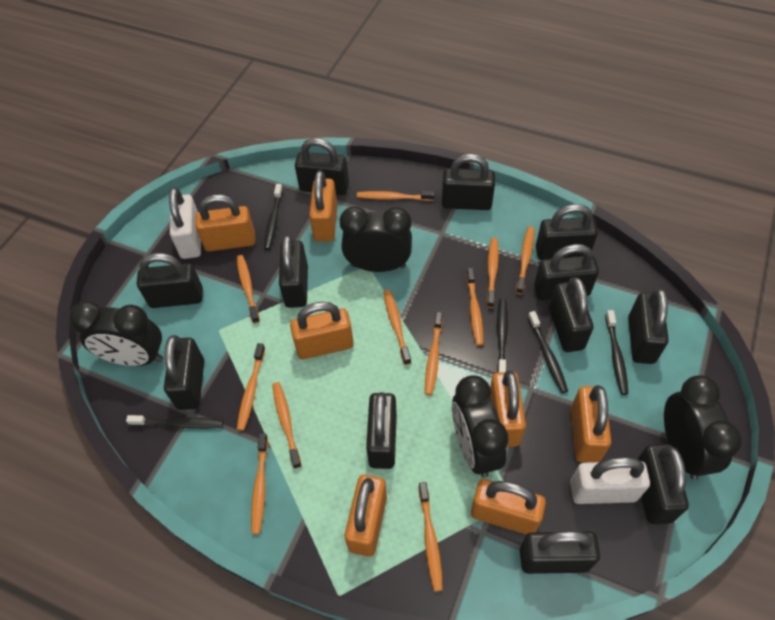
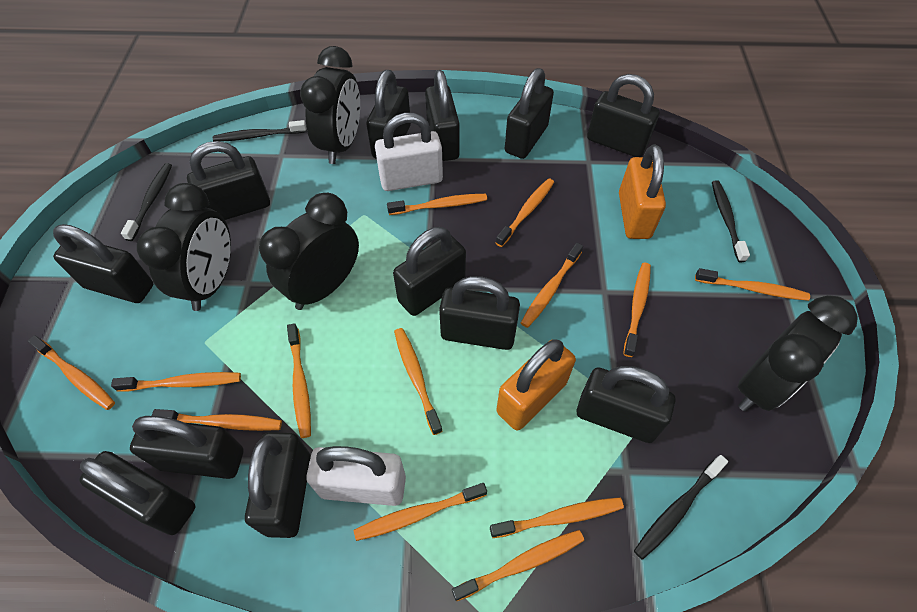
black toothbrush: [126,415,223,429] [264,184,283,250] [497,299,508,373] [528,311,568,393] [605,310,628,395] = 5 -> [121,163,172,241] [213,120,307,142] [634,455,728,560] [712,180,750,262] = 4
orange padlock: [195,194,255,251] [290,302,354,359] [309,170,337,242] [345,475,387,557] [471,479,546,535] [490,370,526,447] [571,385,611,462] = 7 -> [496,339,576,431] [619,145,666,239] = 2
orange toothbrush: [237,255,260,323] [237,343,265,431] [251,433,268,534] [272,382,301,469] [357,191,435,201] [384,290,411,365] [419,482,443,592] [425,312,443,395] [466,268,483,346] [487,238,499,308] [516,227,534,294] = 11 -> [28,335,115,410] [111,372,241,392] [152,409,282,431] [287,323,311,438] [354,483,487,541] [387,194,487,215] [394,328,443,435] [452,530,584,601] [490,497,624,538] [496,178,554,247] [521,243,583,328] [623,263,651,357] [695,268,810,301] = 13

